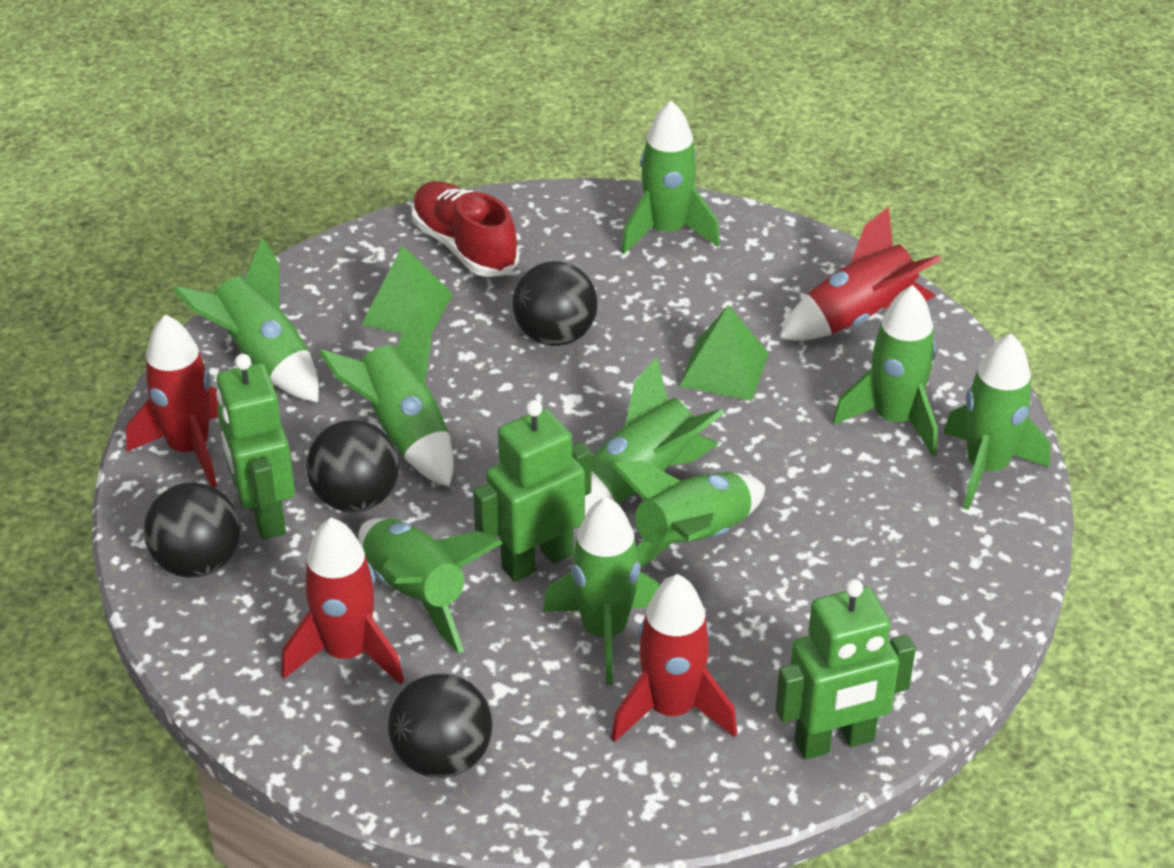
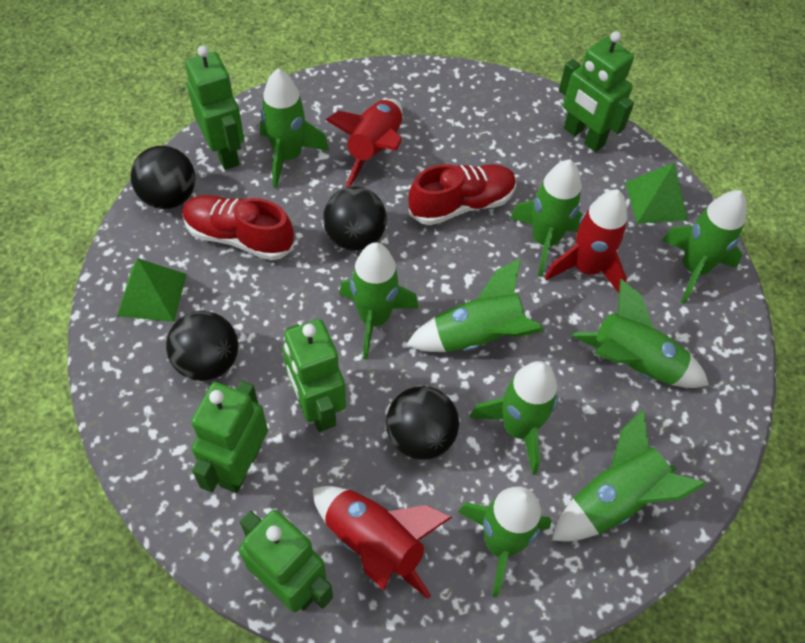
green robot: [216,354,295,540] [473,400,591,582] [775,579,916,759] = 3 -> [185,46,244,170] [191,381,268,493] [239,510,333,612] [282,319,346,432] [559,31,634,152] = 5
red rocket: [126,314,219,488] [281,517,404,685] [611,574,737,742] [779,207,942,341] = 4 -> [313,486,452,599] [326,99,402,187] [545,189,628,293] = 3
red shoe: [412,181,519,277] = 1 -> [182,195,294,260] [408,164,516,225] = 2

